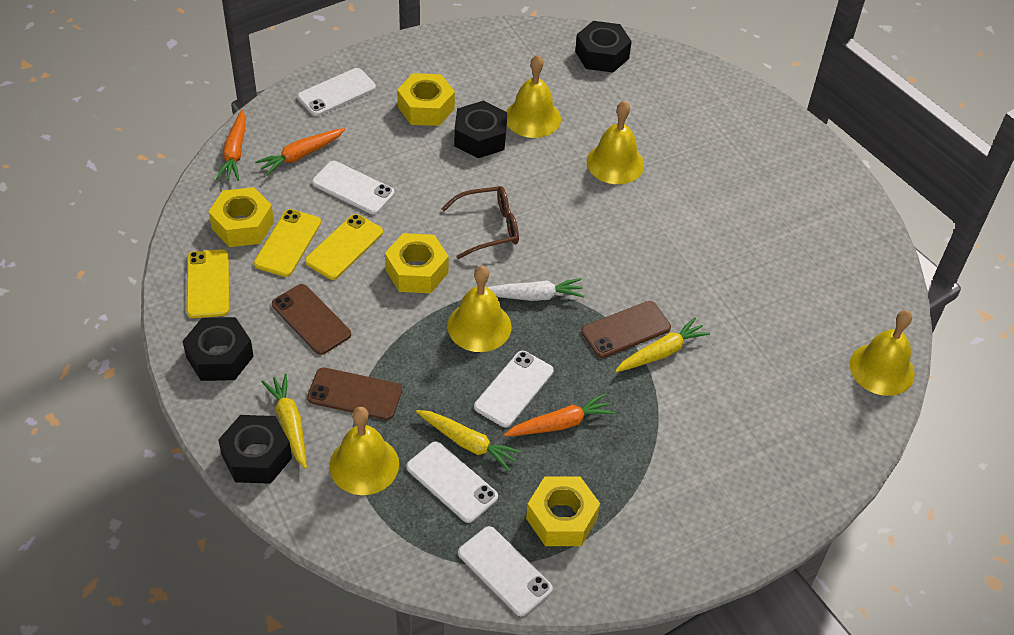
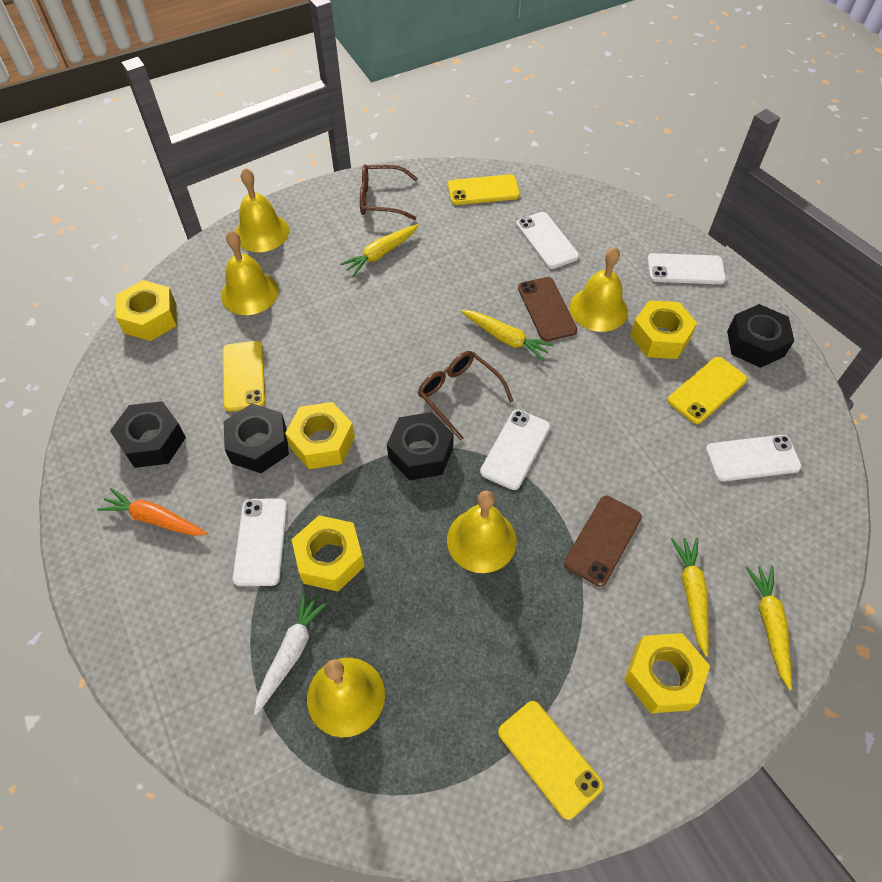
brown glasses: [441,186,519,259] = 1 -> [360,164,418,220] [418,351,514,441] = 2
brown phone: [272,284,351,355] [307,367,402,420] [581,301,671,358] = 3 -> [518,277,577,341] [564,496,642,587] = 2
orange carrot: [216,110,246,181] [255,128,345,176] [504,393,615,436] = 3 -> [97,488,207,536] = 1
yellow carrot: [262,374,307,469] [416,410,522,471] [615,317,710,372] = 3 -> [340,224,418,276] [461,310,554,361] [671,538,709,657] [745,566,792,690] = 4
yellow nut: [209,187,274,247] [385,233,449,293] [397,73,455,126] [526,476,600,546] = 4 -> [115,280,177,341] [285,402,355,469] [292,515,365,591] [624,633,710,713] [630,300,697,359] = 5
yellow phone: [186,249,229,318] [254,209,321,277] [305,214,383,280] = 3 -> [223,341,265,412] [448,174,520,205] [498,701,604,820] [668,357,747,424] = 4

